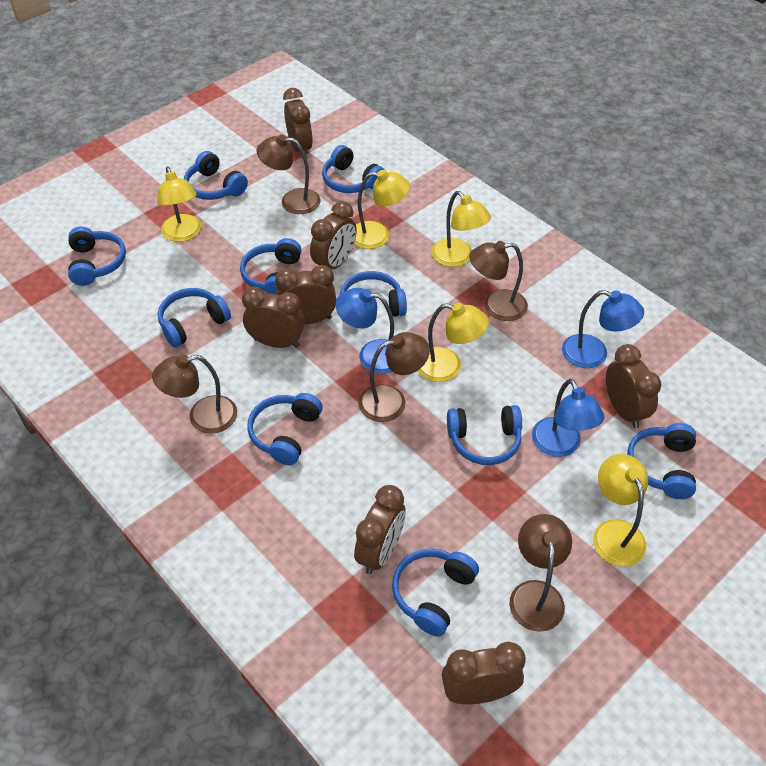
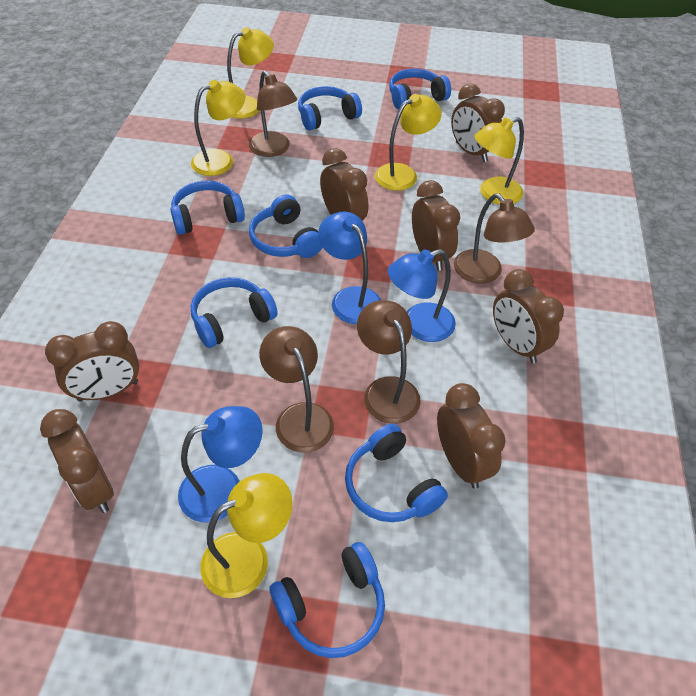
blue headphones: [68,227,126,286] [158,288,231,347] [184,151,248,200] [240,238,302,294] [247,393,323,465] [322,145,384,193] [340,271,407,321] [392,548,479,637] [447,405,522,465] [627,423,696,499] = 10 -> [171,180,245,235] [191,277,278,348] [249,194,323,258] [270,542,385,658] [298,86,362,130] [345,424,448,522] [389,69,451,110] = 7
brown lamp: [152,355,237,434] [256,135,320,214] [359,332,430,422] [469,241,528,321] [509,514,572,632] = 5 -> [249,71,297,157] [259,326,334,453] [357,300,421,424] [454,194,535,284] = 4

